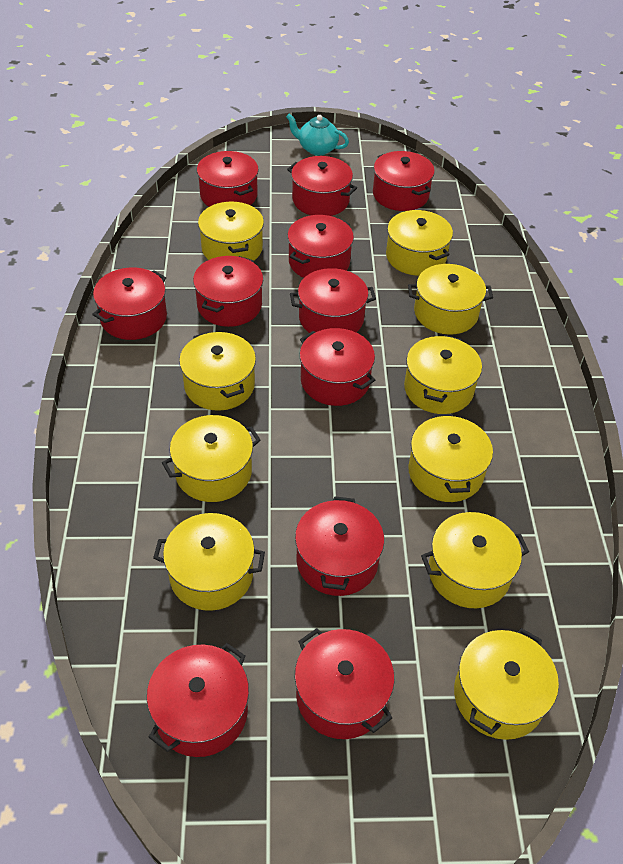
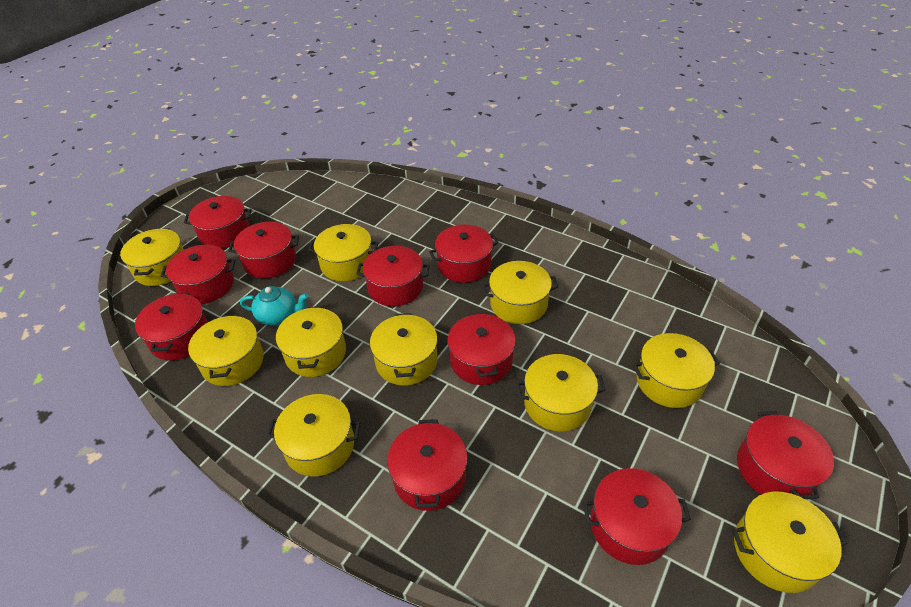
red pot: [92,267,167,340] [147,643,249,757] [193,256,263,327] [197,151,259,207] [287,156,357,216] [287,215,354,278] [290,268,376,333] [295,496,384,596] [295,628,394,739] [300,328,375,406] [373,151,435,211] = 11 -> [135,293,208,360] [161,245,235,304] [184,196,252,249] [228,222,299,278] [356,246,430,307] [387,419,467,511] [429,224,499,283] [447,312,516,385] [583,468,691,565] [737,411,834,499] = 10

